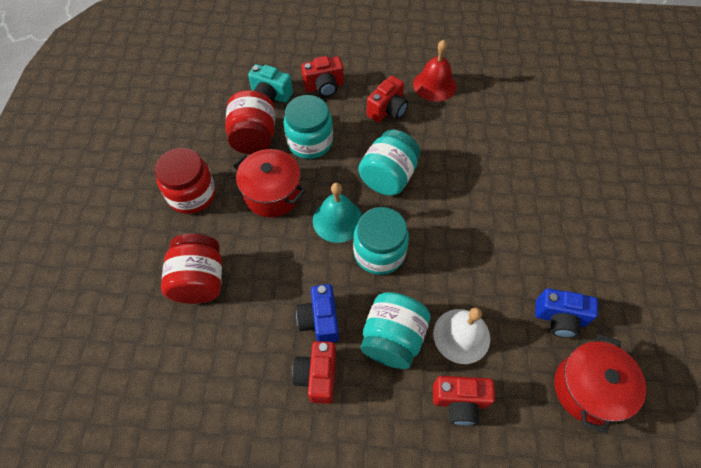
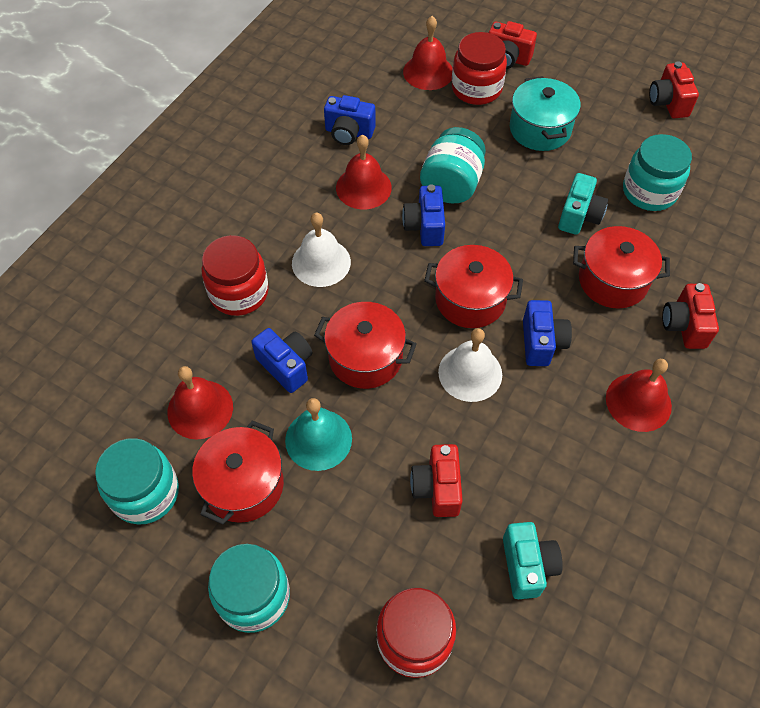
blue camera: [296,284,339,342] [535,288,598,338] = 2 -> [251,328,312,393] [324,95,375,145] [402,184,445,246] [523,300,572,366] = 4
red bell: [413,40,457,102] = 1 -> [167,366,233,439] [336,135,392,209] [403,16,453,90] [606,359,672,432] = 4
red pot: [233,149,306,217] [554,334,646,434] = 2 -> [192,420,284,524] [314,302,417,389] [424,245,523,328] [573,226,670,309] = 4
turquoise camera: [248,64,293,103] = 1 -> [503,522,563,599] [558,173,608,235] = 2
turquoise pot: none = 0 -> [510,76,581,151] = 1
white bell: [433,307,490,364] = 1 -> [292,212,351,287] [438,328,502,402] = 2

